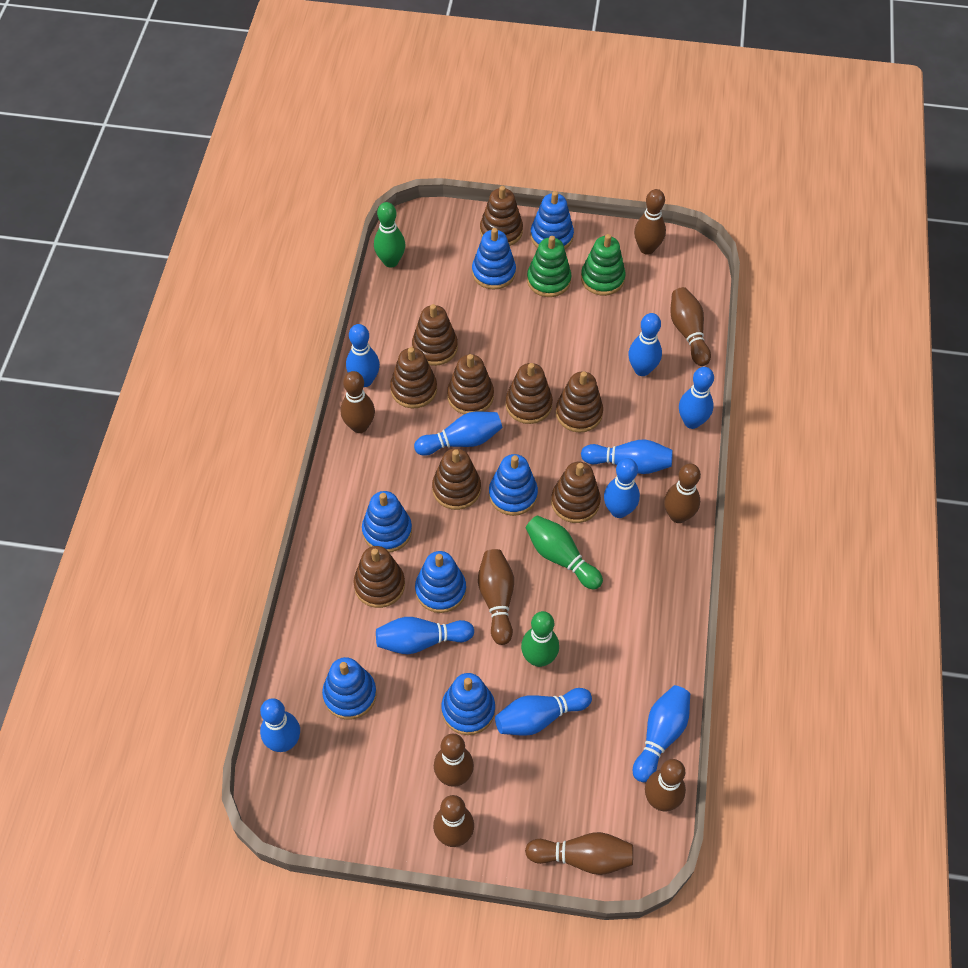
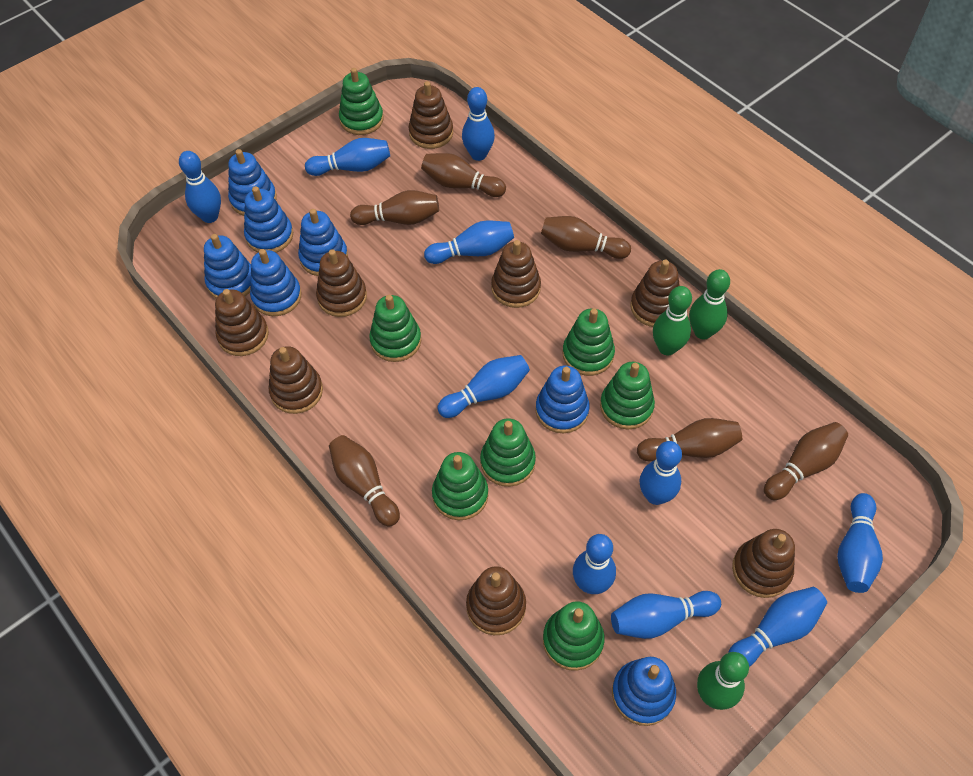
brown bowling pin: [341,371,375,433] [433,795,474,847] [434,734,474,787] [478,549,514,645] [525,832,633,875] [634,189,666,255] [645,759,686,811] [664,463,701,523] [670,287,711,366] = 9 -> [329,435,400,527] [350,190,439,225] [421,153,506,197] [541,216,631,259] [637,418,742,462] [764,422,848,500] = 6
brown stacking toy: [353,546,405,608] [390,347,437,408] [412,304,458,366] [432,448,481,510] [447,354,494,414] [480,186,523,246] [506,363,553,424] [551,462,601,523] [556,371,603,432] = 9 -> [215,289,269,356] [268,346,323,414] [316,249,367,317] [409,81,453,149] [466,566,526,635] [491,240,541,308] [630,260,680,327] [732,529,795,598] = 8
green stacking toy: [527,236,571,297] [581,234,626,296] = 2 -> [339,68,383,135] [369,295,421,362] [432,452,488,520] [480,418,536,487] [543,601,604,671] [562,308,615,376] [600,362,655,430] = 7

